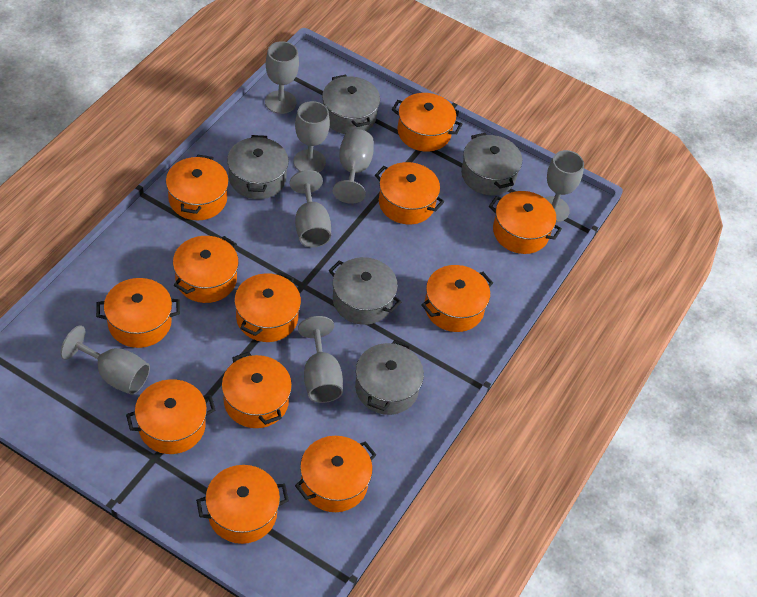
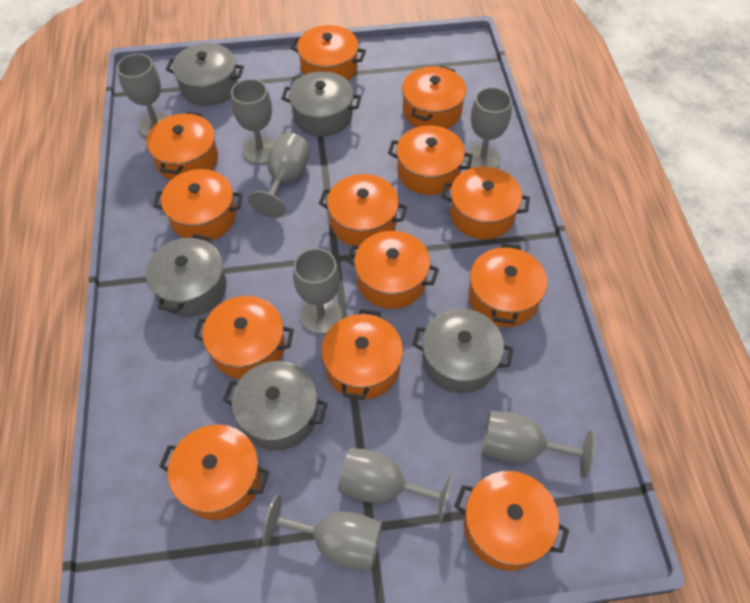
grey goblet: [60,325,150,395] [265,41,299,114] [290,170,331,248] [294,101,330,173] [298,316,343,403] [333,129,374,204] [545,150,584,222] = 7 -> [117,54,169,137] [231,79,275,164] [248,133,311,218] [262,494,382,571] [293,248,342,334] [338,447,453,523] [465,87,512,168] [482,411,595,478] = 8
orange pot: [96,278,180,348] [126,379,215,454] [166,155,229,220] [173,236,239,303] [196,465,289,544] [222,352,292,428] [234,271,301,342] [295,436,376,512] [375,162,444,224] [392,93,462,151] [421,265,493,332] [489,191,562,254] = 12 -> [147,111,218,180] [153,169,243,241] [159,425,269,520] [194,296,294,379] [290,25,366,81] [319,174,408,246] [321,309,403,400] [346,231,439,309] [388,125,473,195] [402,66,466,129] [441,166,530,239] [454,471,569,571] [468,243,547,327] = 13

